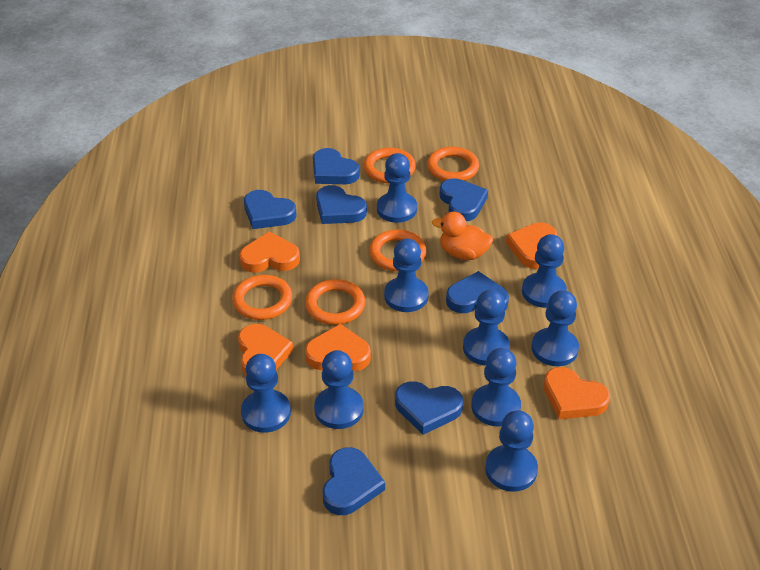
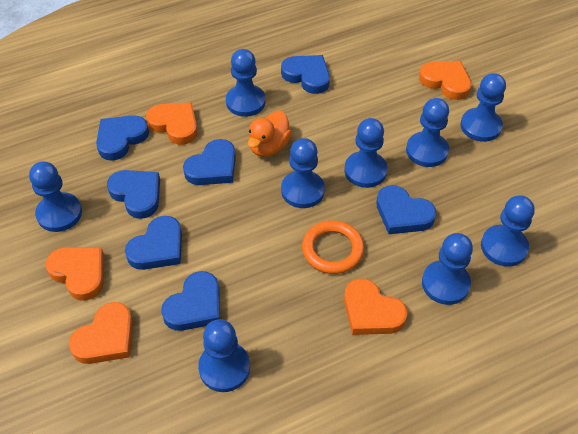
orange ring: [232,275,292,320] [305,279,365,325] [364,148,416,183] [369,230,426,271] [427,146,479,181] = 5 -> [302,220,364,274] = 1

